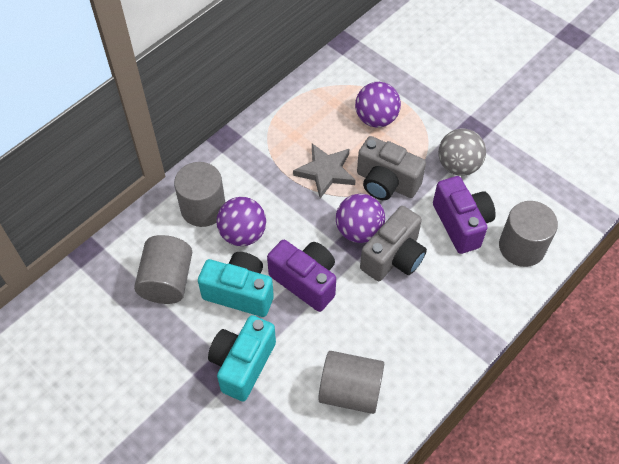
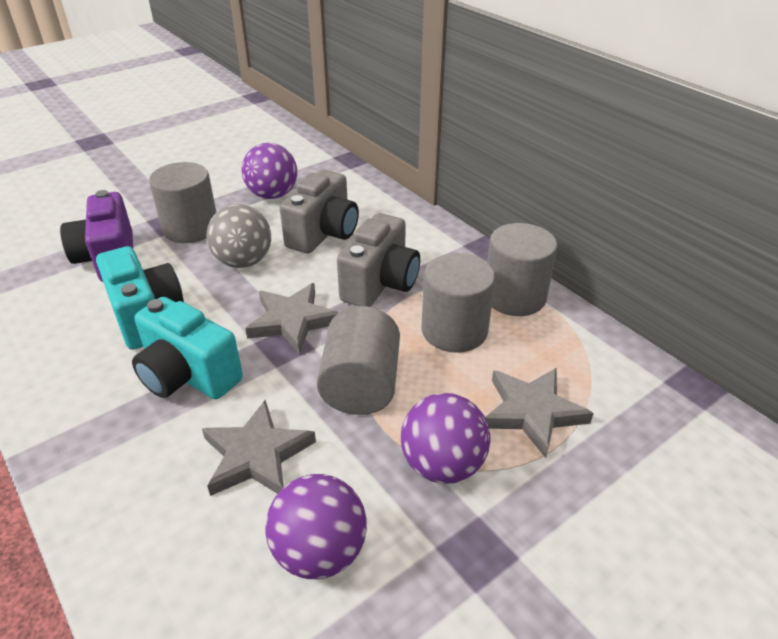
grey star: [293,143,356,199] = 1 -> [202,400,316,496] [245,283,339,354] [485,368,594,458] = 3
purple camera: [267,240,336,312] [433,176,496,254] = 2 -> [60,190,133,282] = 1

